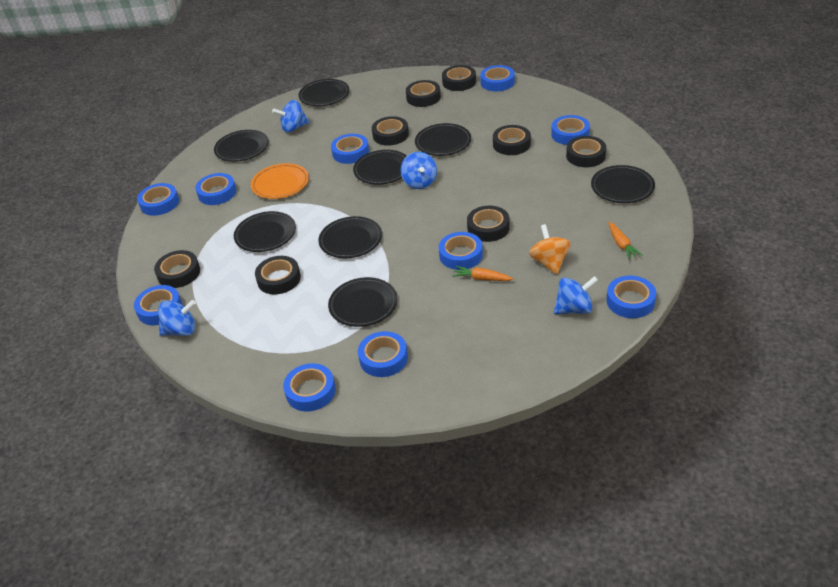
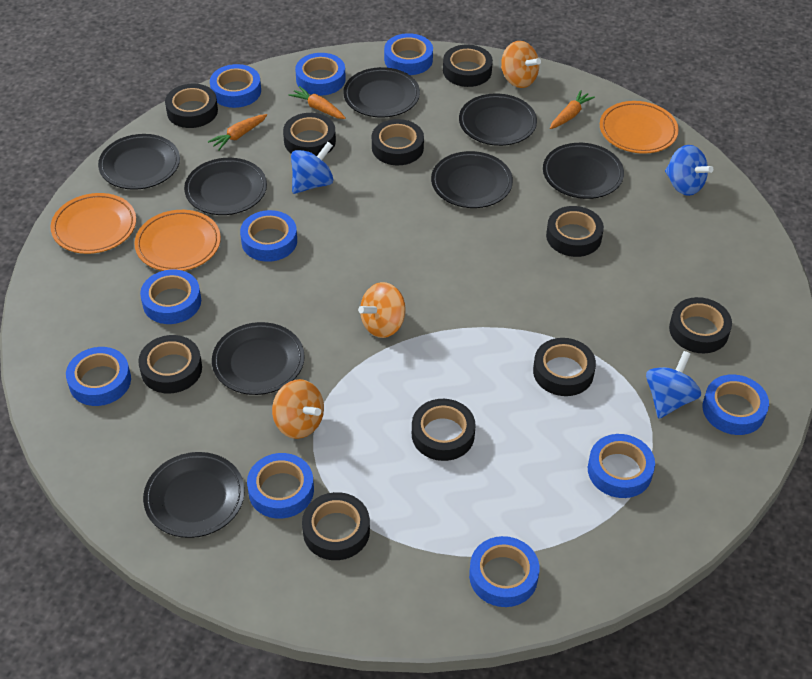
black tape: [154,250,200,288] [255,256,301,295] [372,116,409,146] [406,80,441,107] [442,65,476,91] [467,206,510,242] [493,125,531,155] [566,136,606,167] = 8 -> [138,335,202,393] [165,84,218,128] [283,113,336,156] [302,492,370,560] [372,119,424,165] [412,399,476,461] [443,44,493,87] [533,338,596,396] [546,206,604,257] [669,297,732,353] = 10
blue spinning top: [158,300,196,336] [272,100,309,132] [401,152,437,189] [554,276,598,314] = 4 -> [291,142,334,194] [646,351,701,419] [665,145,713,196] = 3
orange carrot: [452,266,513,281] [609,222,643,260] = 2 -> [208,114,267,151] [289,86,346,119] [550,90,595,129] = 3
orange plate: [251,163,309,199] = 1 -> [50,193,136,254] [134,210,221,271] [600,101,679,154] = 3
orange spinning top: [529,224,570,274] = 1 -> [272,379,324,439] [358,282,406,338] [501,41,541,88] = 3

